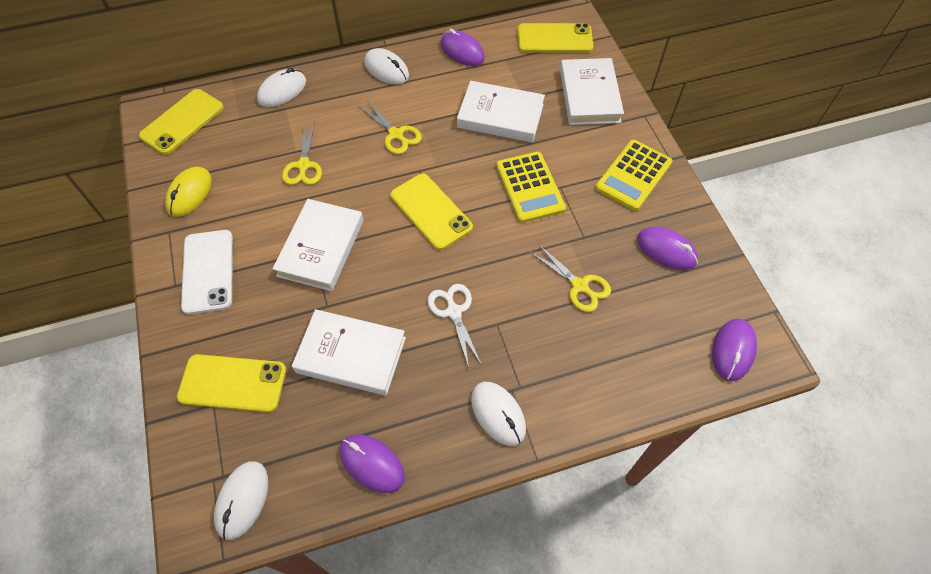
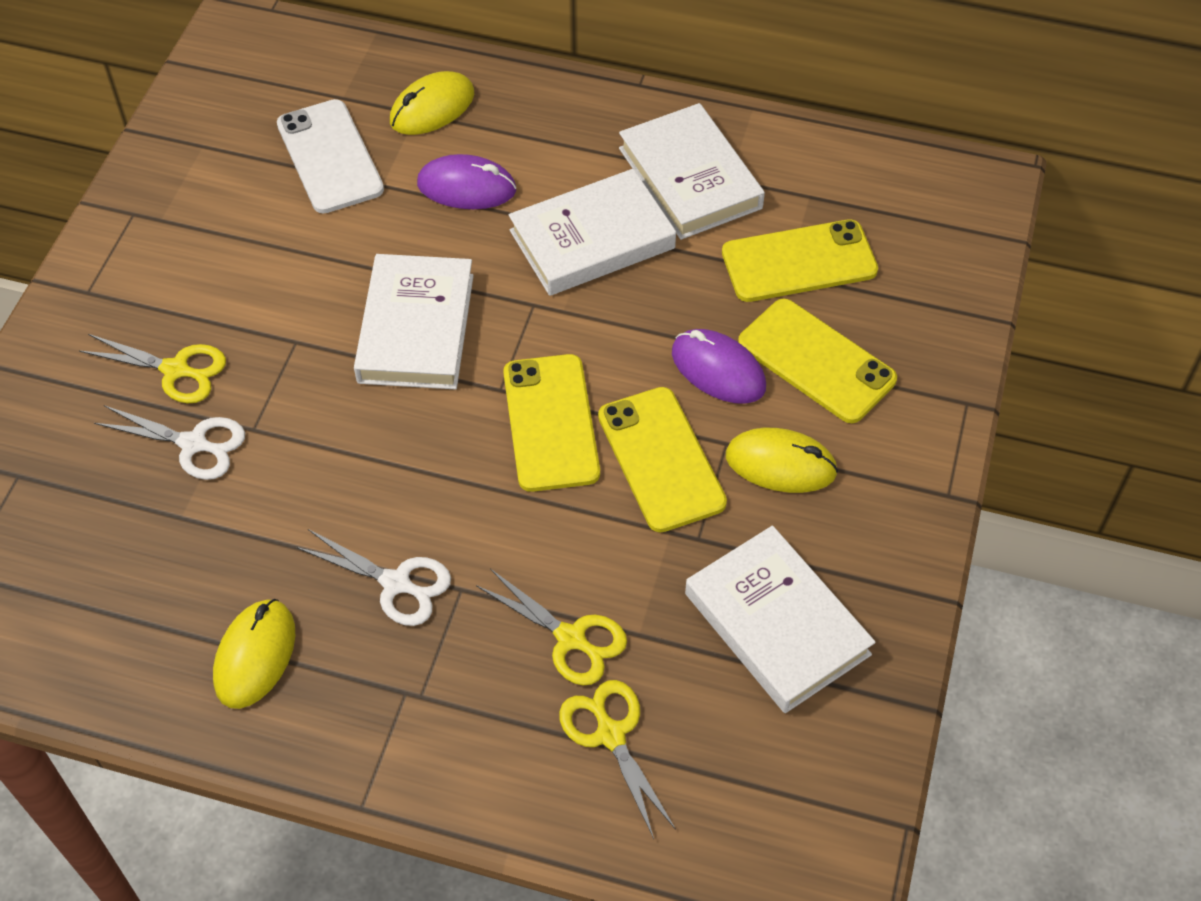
purple mouse: [340,434,405,493] [440,29,485,66] [637,226,698,270] [712,319,757,381] = 4 -> [417,154,517,209] [672,329,766,404] = 2
white mouse: [214,461,268,540] [257,68,306,107] [364,48,409,84] [471,382,526,446] = 4 -> none = 0
white scissors: [428,284,481,368] = 1 -> [94,405,245,480] [296,529,451,626] = 2
yellow calculator: [496,152,566,223] [595,140,672,211] = 2 -> none = 0
yellow mouse: [165,167,212,217] = 1 -> [213,599,295,709] [390,71,474,135] [726,428,838,493] = 3

